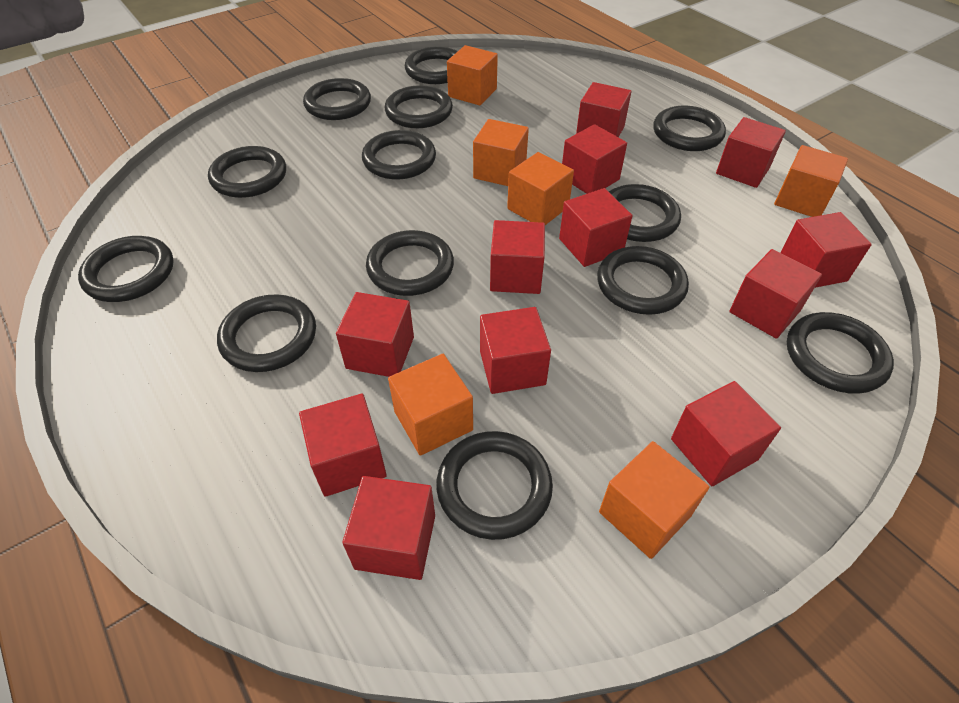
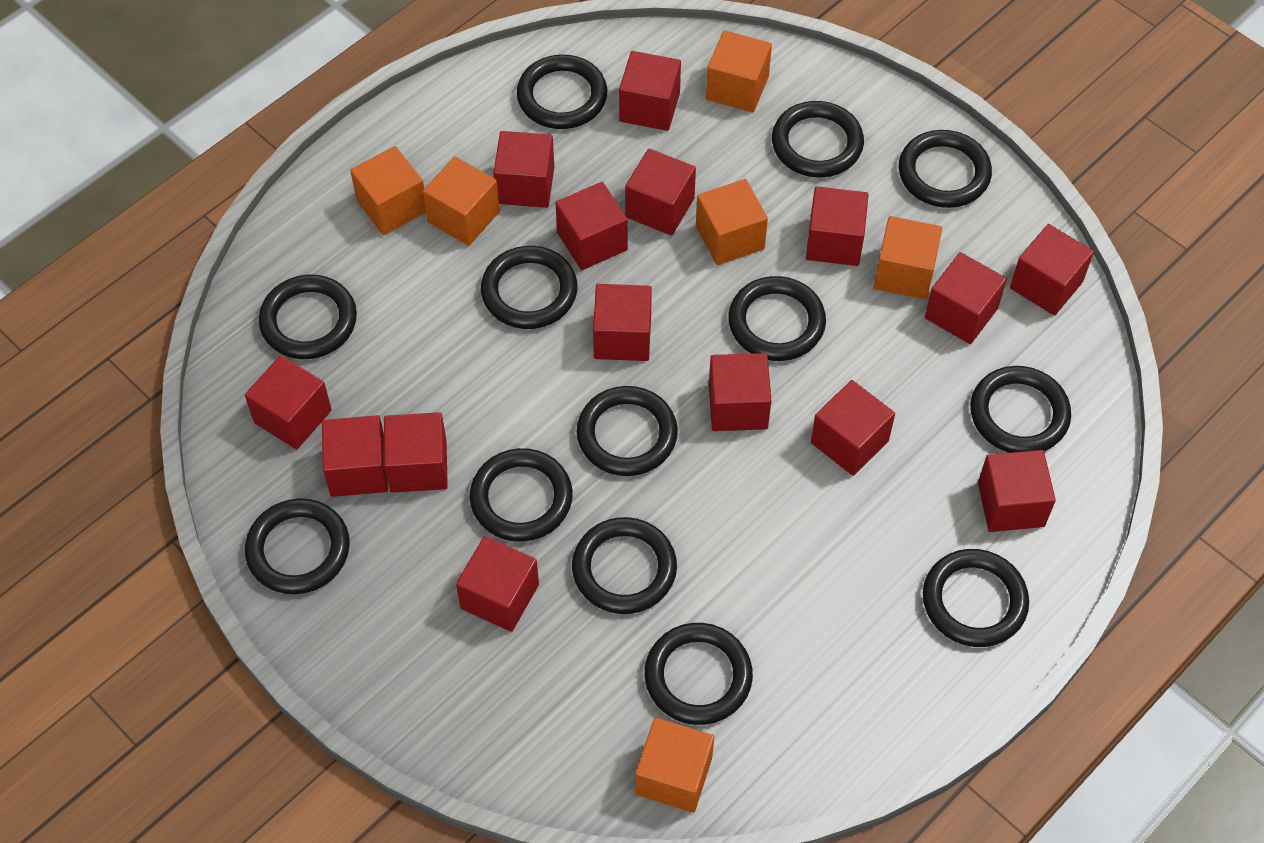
red cube: [299,394,387,497] [336,292,414,377] [342,476,435,580] [480,307,551,394] [490,220,545,294] [559,188,632,267] [562,124,627,194] [576,82,631,137] [671,381,781,486] [716,117,786,188] [729,249,822,339] [780,212,872,288] = 12 -> [245,355,332,450] [322,415,388,497] [384,412,448,493] [456,536,539,632] [493,131,554,208] [556,182,628,270] [593,284,652,361] [619,51,681,131] [625,149,696,236] [709,353,771,431] [806,187,869,266] [811,380,895,476] [925,252,1007,344] [978,450,1056,532] [1010,224,1094,316] = 15

